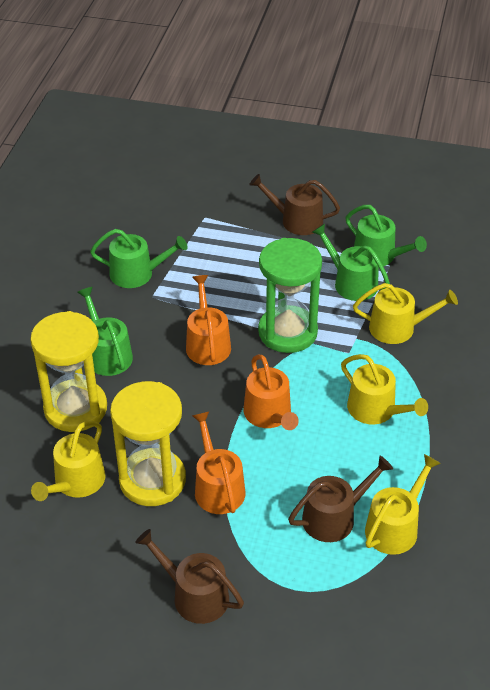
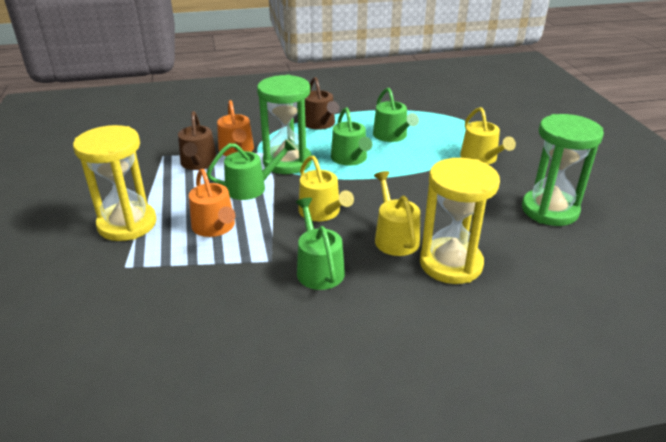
brown watering can: [135,529,244,624] [249,174,340,235] [288,456,393,542] = 3 -> [178,111,217,170] [305,77,339,130] = 2
green hourglass: [258,238,322,353] = 1 -> [257,75,312,174] [522,114,604,226] = 2
orange watering can: [186,275,231,365] [192,412,245,514] [244,355,299,430] = 3 -> [189,169,235,237] [217,100,254,156] = 2
yellow watering can: [31,421,105,501] [341,354,428,425] [353,283,458,344] [365,454,441,555] = 4 -> [298,155,354,221] [374,171,420,256] [460,107,516,165] = 3

